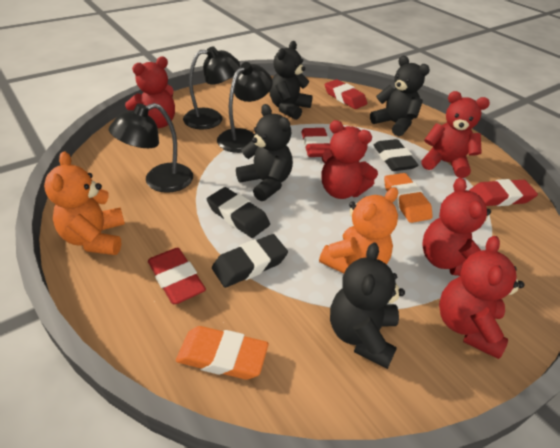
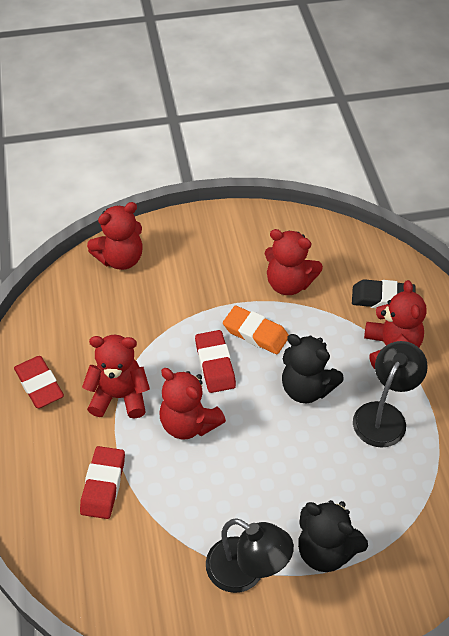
black eraser: [207,187,270,238] [212,234,288,288] [374,139,418,171] = 3 -> [352,279,416,308] = 1
black lamp: [109,103,193,193] [183,46,240,130] [217,62,273,153] = 3 -> [206,518,294,593] [353,341,428,448] = 2
black teddy bear: [236,104,293,201] [269,41,313,120] [330,243,405,369] [370,56,430,136] = 4 -> [282,334,344,403] [298,500,368,572] = 2
orange eraser: [176,326,269,379] [384,173,433,223] = 2 -> [223,306,289,354] = 1
orange teddy bear: [44,151,125,255] [319,187,398,273] = 2 -> none = 0
red eraser: [148,248,206,304] [301,128,330,157] [325,79,367,109] [469,179,538,206] = 4 -> [14,356,64,408] [80,446,125,519] [195,330,236,393] = 3

